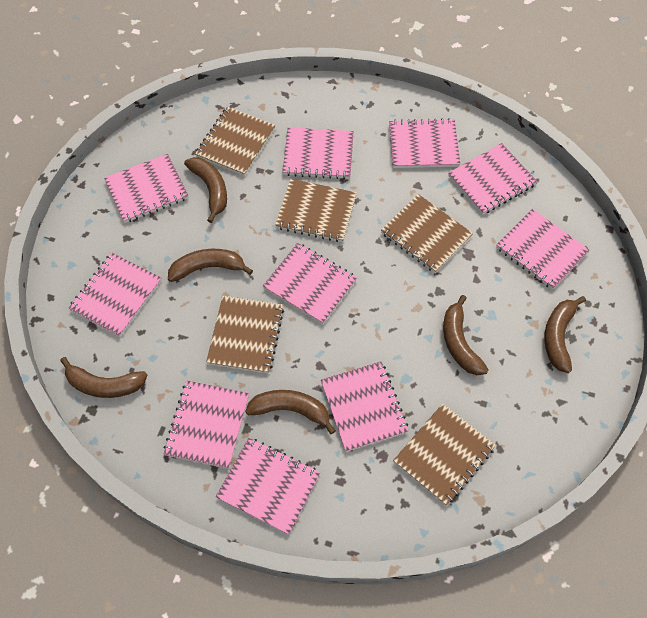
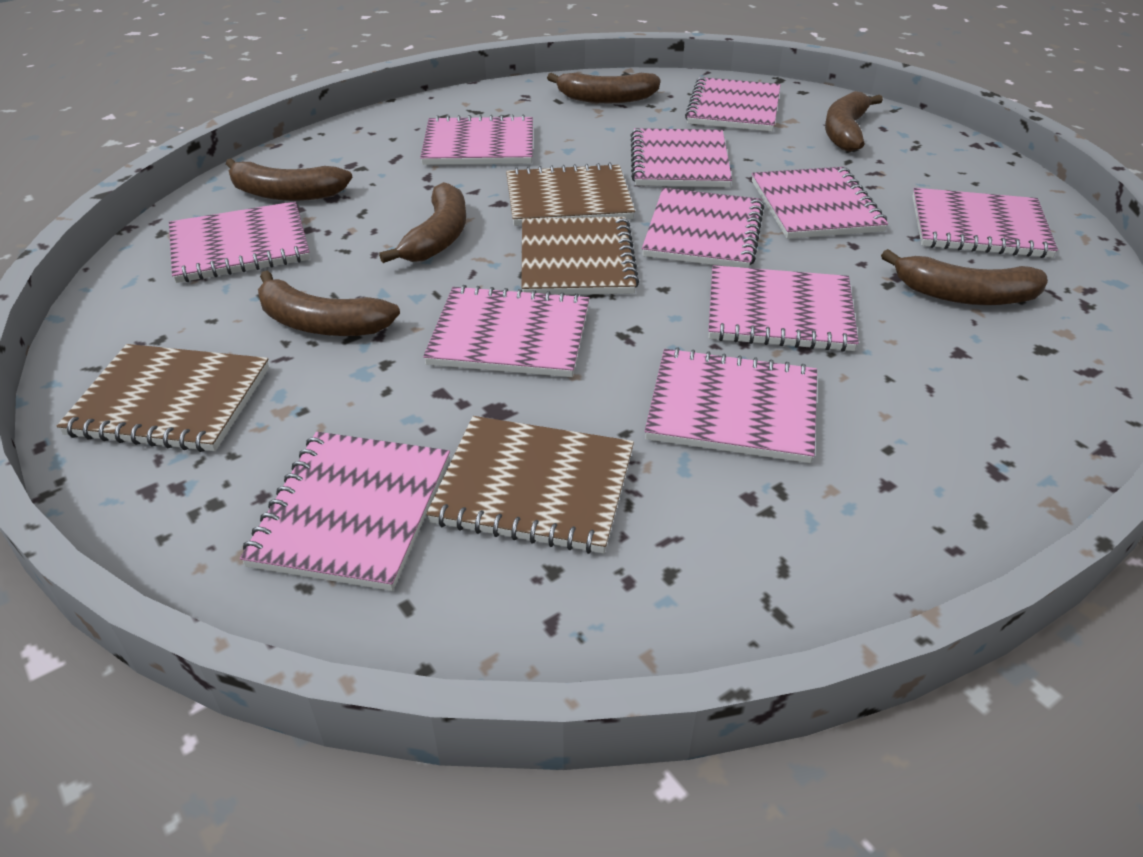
brown notebook: [195,107,275,176] [206,296,284,374] [275,179,357,242] [381,194,473,273] [393,403,496,506] = 5 -> [57,344,269,452] [426,416,634,554] [506,162,635,226] [521,217,639,295] = 4
pink notebook: [69,253,162,337] [104,154,189,223] [164,381,249,469] [216,438,320,535] [263,243,357,324] [282,127,354,179] [321,361,409,452] [389,118,460,168] [448,143,537,215] [496,209,590,290] = 10 -> [169,201,310,283] [240,432,450,591] [420,114,533,165] [423,285,589,377] [630,128,732,187] [642,188,764,268] [645,348,817,463] [685,77,780,131] [708,265,859,352] [752,167,888,239] [912,188,1058,258] = 11

